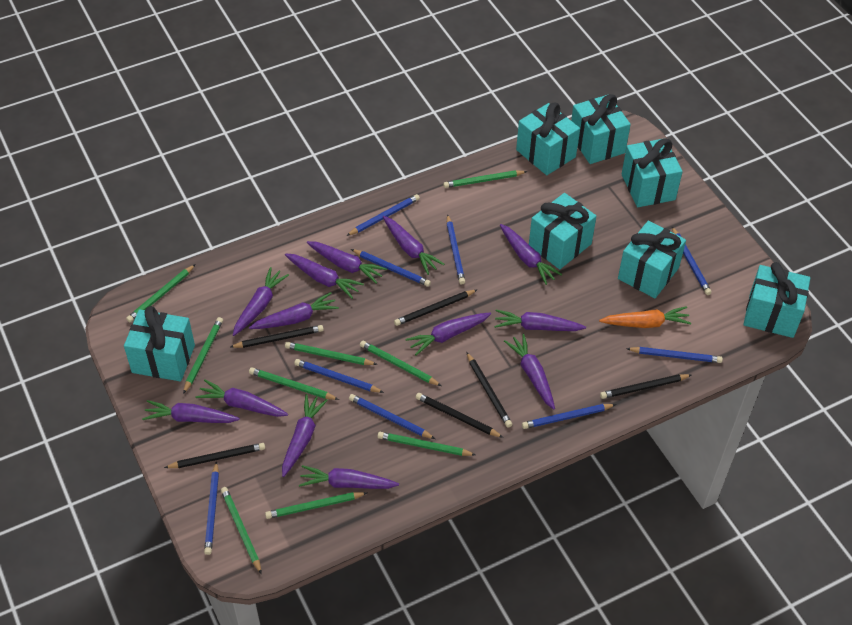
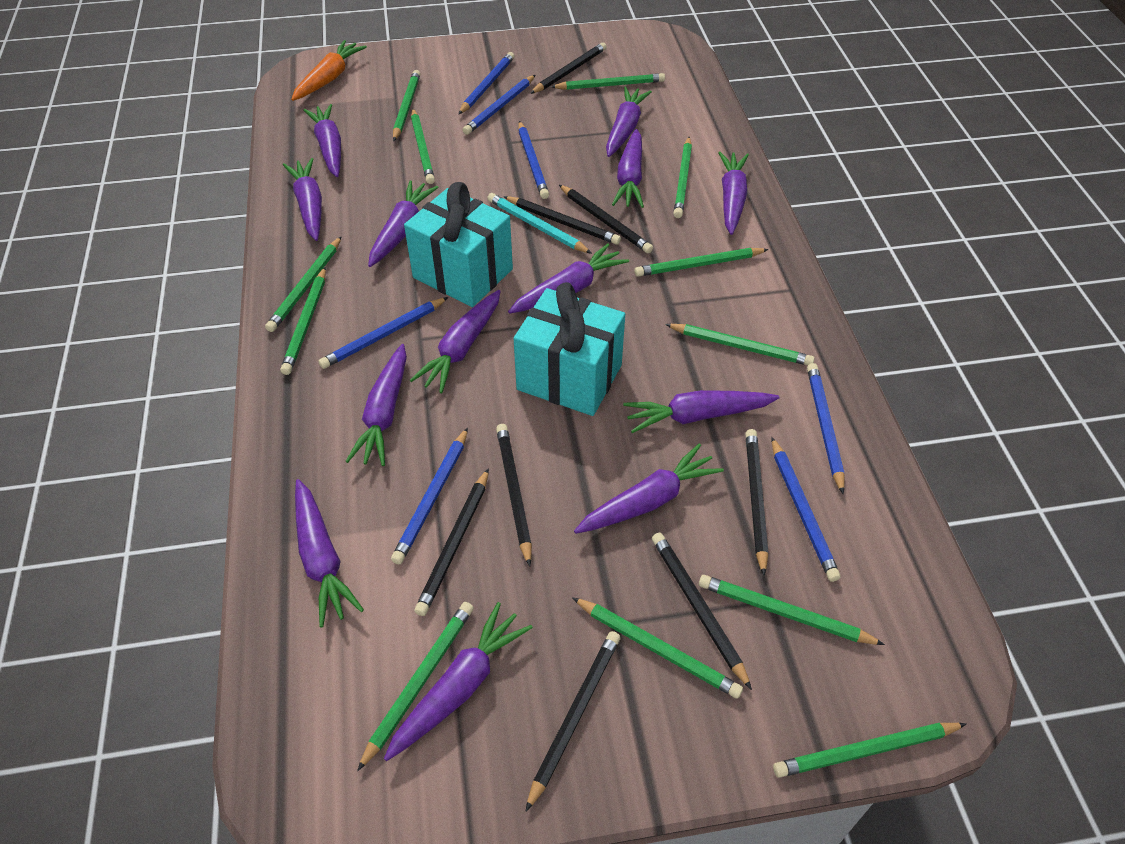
black pencil: [164,443,265,468] [230,325,324,348] [394,290,477,326] [416,393,503,438] [466,352,512,428] [600,374,691,399] = 6 -> [415,468,489,616] [496,424,532,567] [503,196,621,245] [525,631,621,812] [530,42,607,94] [559,185,653,253] [652,532,752,690] [745,429,768,576] = 8
blue pencil: [204,461,219,555] [294,359,384,393] [346,194,420,236] [349,394,435,439] [351,249,431,287] [447,214,465,284] [522,404,616,429] [626,347,723,363] [672,227,712,295] = 9 -> [318,297,448,369] [391,427,468,564] [458,52,515,115] [463,75,535,135] [518,121,549,199] [771,437,840,582] [807,363,845,494] = 7
green pencil: [126,264,196,322] [183,317,223,394] [221,487,262,574] [249,367,339,400] [265,492,367,519] [285,342,378,365] [360,341,441,386] [377,432,476,456] [443,170,527,188] = 9 -> [265,236,342,332] [280,267,326,375] [357,602,474,771] [393,70,420,141] [411,109,435,184] [551,73,665,90] [572,597,743,699] [634,248,769,277] [665,324,815,365] [673,137,692,218] [699,575,885,645] [773,723,966,778] = 12
turquoise gift: [124,306,195,381] [516,103,580,175] [529,193,596,269] [571,94,631,164] [618,220,686,298] [622,138,683,207] [743,262,810,338] = 7 -> [404,182,513,307] [514,282,625,416] = 2
turquoise pencil: none = 0 -> [487,193,592,254] = 1

